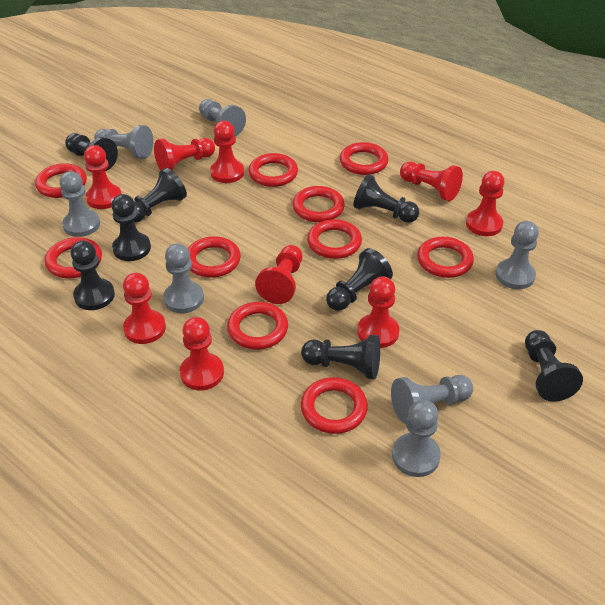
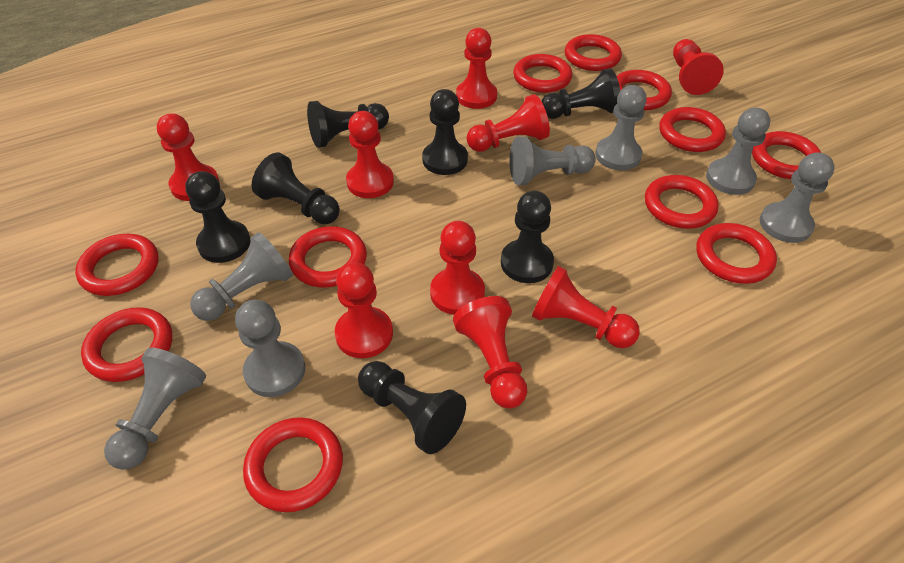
black pawn: [65,133,118,171] [71,241,115,310] [111,194,151,261] [134,168,187,223] [301,335,380,379] [326,248,393,311] [353,174,419,223] [525,330,583,402] = 8 -> [185,171,250,263] [252,152,340,224] [307,101,389,148] [358,361,466,454] [422,89,468,175] [501,191,554,283] [541,68,620,119] = 7
red ring: [35,163,87,198] [45,237,102,278] [188,236,241,278] [227,302,288,349] [248,153,298,187] [293,186,345,222] [301,377,368,434] [307,219,362,259] [340,142,388,175] [417,237,474,278] = 10 -> [75,234,159,296] [81,307,172,382] [243,417,343,512] [289,226,367,287] [513,54,572,93] [565,34,622,71] [617,70,672,110] [645,175,719,229] [659,107,726,152] [697,223,777,284] [752,131,821,179] = 11

